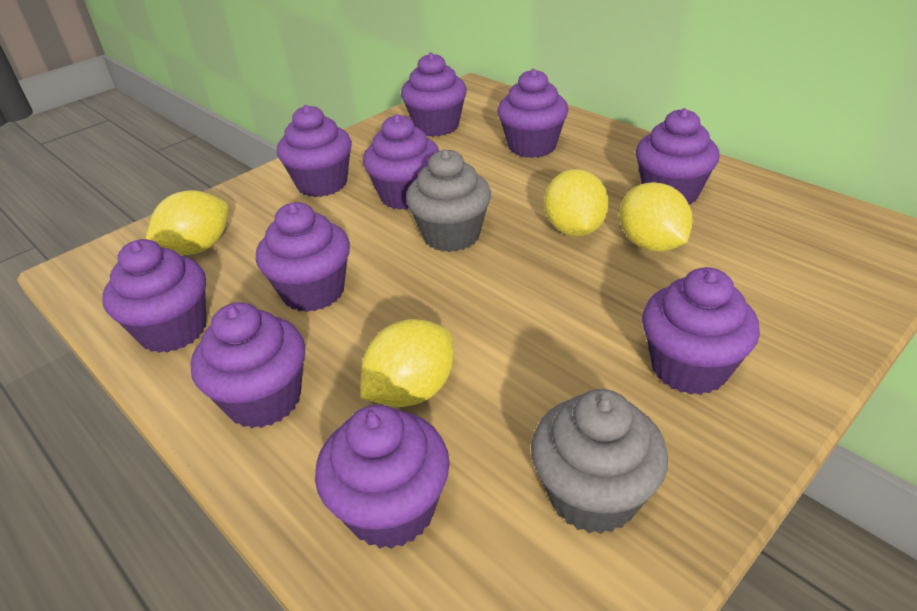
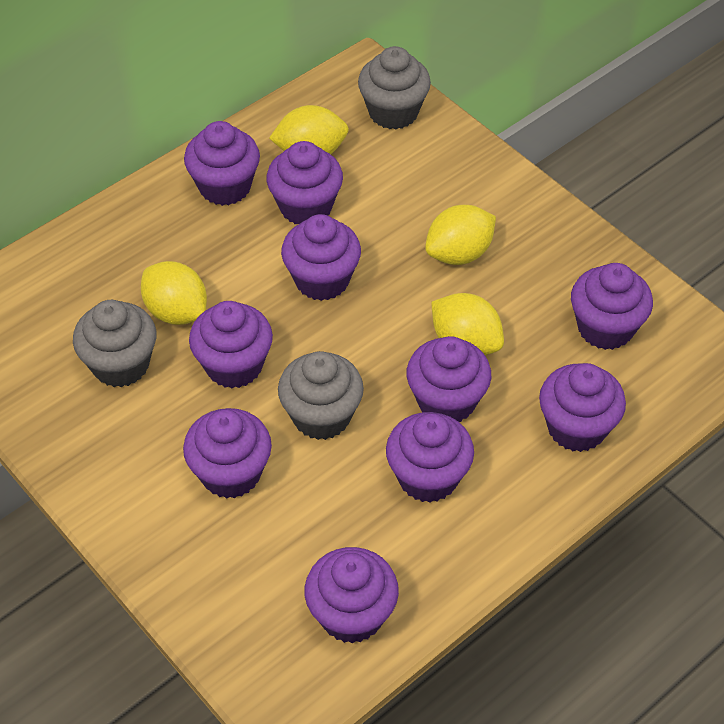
grey cupcake: [406,149,491,252] [531,389,668,534] = 2 -> [73,300,157,387] [278,351,364,440] [358,46,431,129] = 3

